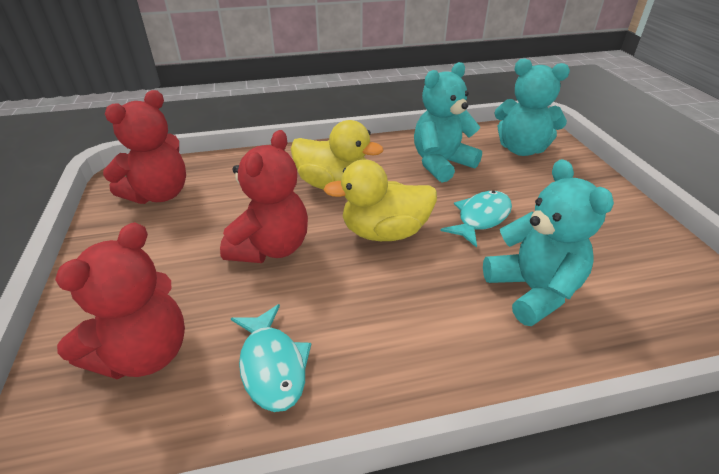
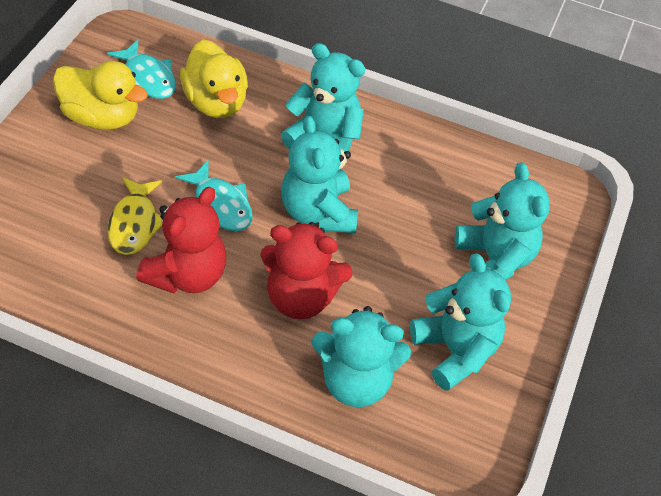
red teddy bear: [55,222,185,379] [103,90,186,204] [220,130,308,263] = 3 -> [136,187,227,293] [260,222,353,319] = 2
turquoise teddy bear: [414,62,482,182] [483,159,614,326] [494,58,570,156] = 3 -> [281,43,366,169] [281,116,358,233] [312,306,411,407] [410,253,511,391] [454,162,550,280] = 5
yellow fish: none = 0 -> [107,177,162,255] = 1

